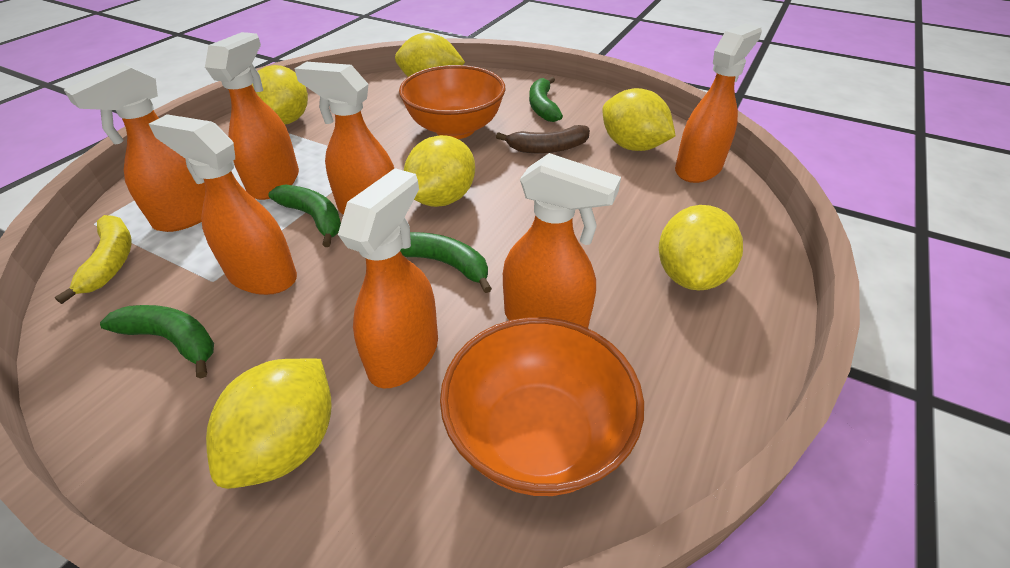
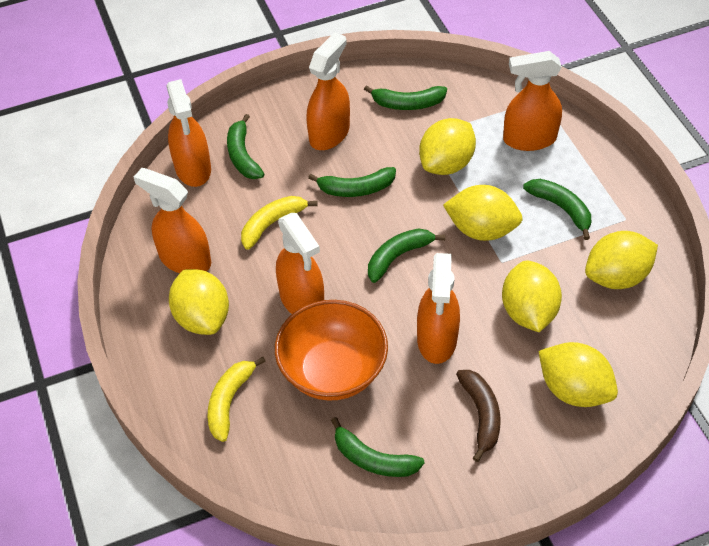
green banana: [100,305,214,379] [268,184,341,247] [400,232,492,293] [529,77,563,122] = 4 -> [227,114,264,179] [308,167,396,197] [331,417,425,477] [364,85,447,110] [368,228,445,283] [523,179,591,240] = 6
orange bowl: [399,65,505,139] [440,317,644,496] = 2 -> [275,300,388,401] = 1
orange spray bottle: [64,63,206,232] [149,114,297,295] [205,32,299,200] [294,62,394,215] [338,168,438,388] [503,153,621,328] [675,23,762,183] = 7 -> [134,168,211,274] [166,79,211,187] [276,213,324,314] [307,32,350,150] [417,253,460,364] [503,51,562,151] = 6
yellow banana: [55,215,131,304] = 1 -> [208,357,266,442] [241,196,318,250] = 2

